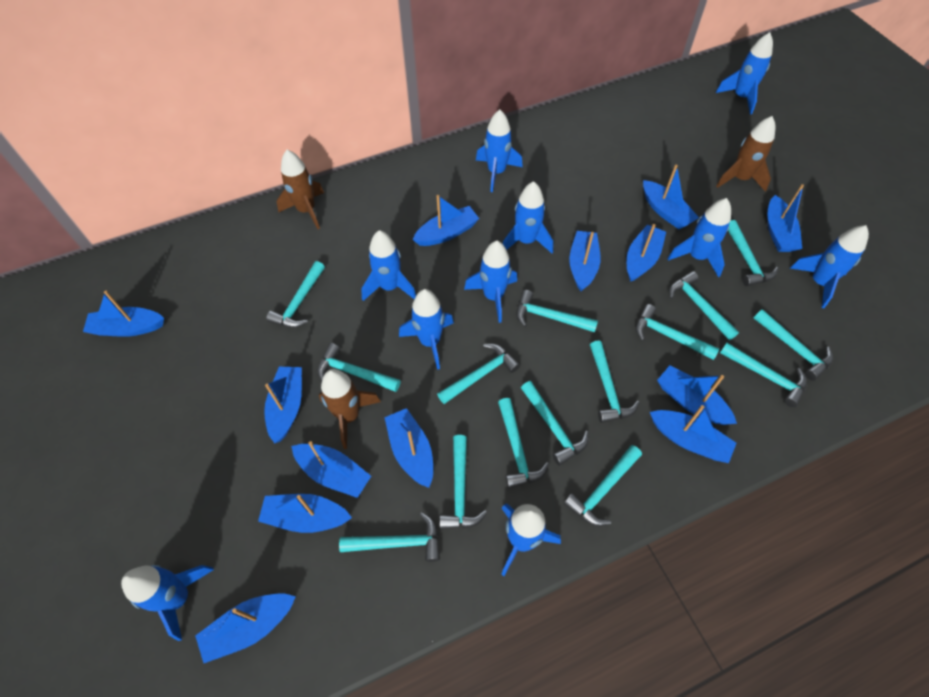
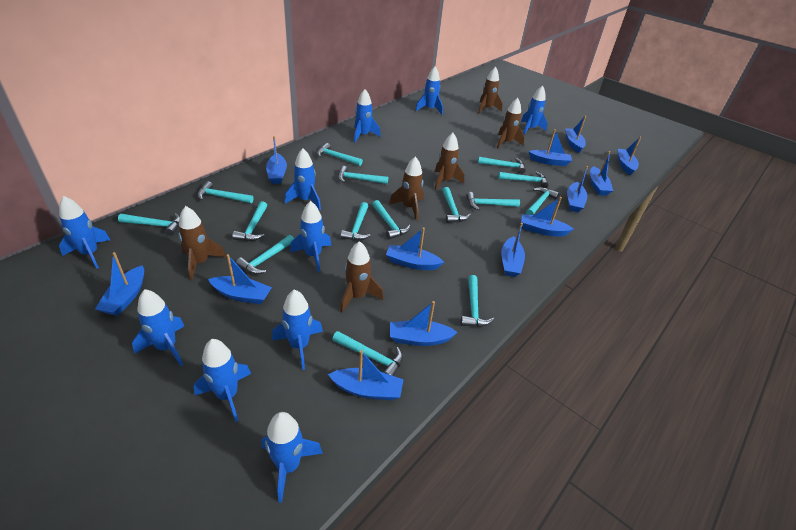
brown rocket: [277,150,324,229] [319,369,381,449] [716,116,776,192] = 3 -> [179,206,226,280] [340,241,384,312] [389,156,424,220] [434,133,464,190] [478,67,503,114] [497,98,524,149] = 6

